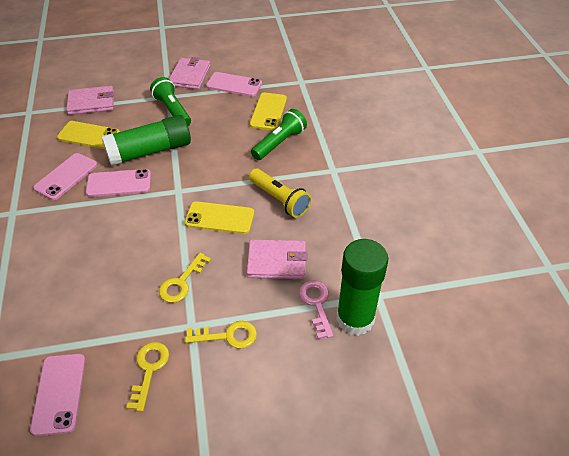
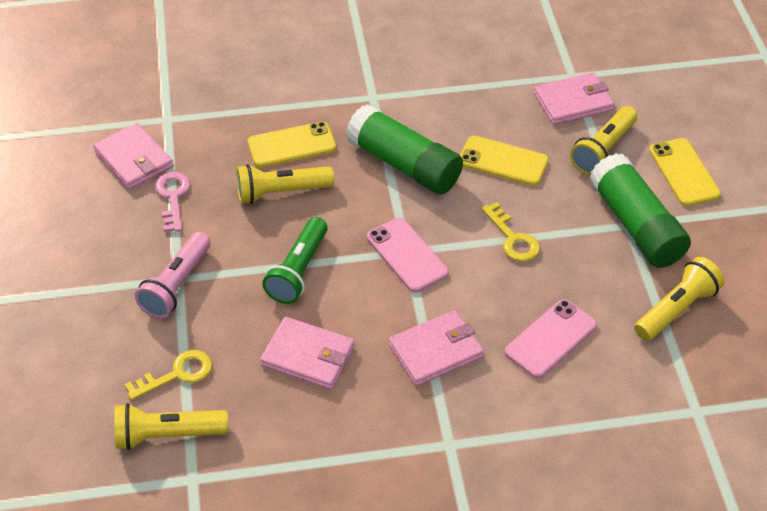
green flashlight: [150,77,191,126] [251,109,307,160] = 2 -> [262,217,328,304] = 1
pink flashlight: none = 0 -> [135,232,211,318] = 1
pink phone: [30,354,85,436] [33,153,97,200] [86,169,151,197] [206,72,262,97] = 4 -> [367,218,449,292] [505,299,597,378] = 2
pink wallet: [66,86,114,115] [169,57,210,89] [247,240,307,279] = 3 -> [93,123,173,189] [260,317,355,390] [389,310,484,386] [534,72,614,125] = 4
yellow flashlight: [249,169,311,218] = 1 -> [115,403,228,450] [236,164,334,204] [570,106,637,175] [634,257,724,341] = 4
yellow key: [126,342,169,412] [159,253,211,303] [185,321,257,349] = 3 -> [125,350,212,400] [482,202,540,262] = 2

